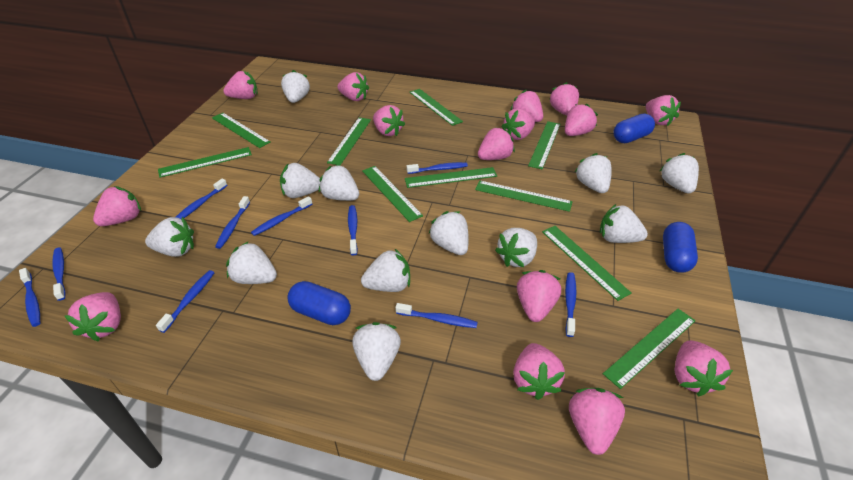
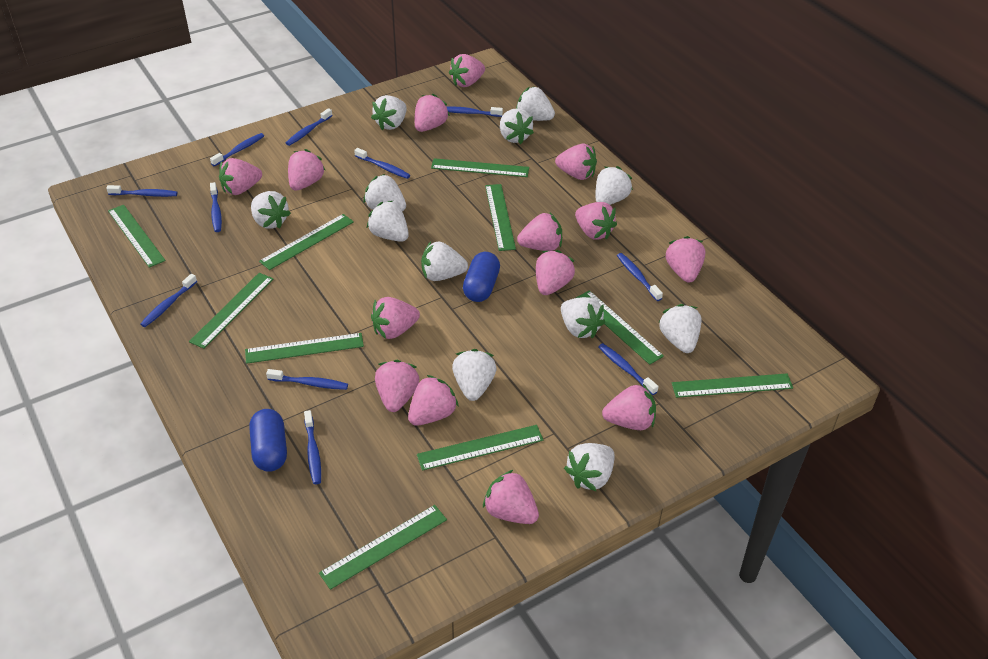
blue capsule: [287,281,351,325] [613,114,655,143] [663,222,698,273] = 3 -> [249,409,287,472] [463,252,500,302] = 2
blue toothbrush: [19,268,40,327] [52,248,66,301] [156,270,214,333] [176,178,227,219] [215,196,250,249] [251,196,312,236] [348,205,358,255] [395,303,478,328] [406,162,468,174] [565,272,576,337] = 10 -> [106,185,177,197] [140,274,197,327] [210,133,264,166] [210,182,222,232] [266,369,348,390] [286,108,333,146] [304,410,321,484] [354,148,410,179] [447,107,503,117] [598,343,659,395] [617,253,663,301] = 11
pink strawberry: [65,292,121,341] [93,186,141,226] [223,71,258,99] [337,72,369,101] [373,105,405,136] [478,127,515,160] [501,108,535,140] [510,90,543,122] [513,343,565,400] [517,270,561,322] [549,82,579,115] [565,104,598,136] [569,388,625,455] [646,95,681,126] [675,340,733,396] = 15 -> [219,158,262,195] [288,149,326,191] [371,297,420,339] [375,360,419,412] [408,375,459,426] [415,94,450,132] [449,54,485,87] [483,470,539,524] [517,213,562,251] [536,250,575,295] [555,144,597,180] [575,202,617,240] [602,384,656,430] [666,236,706,283] = 14

